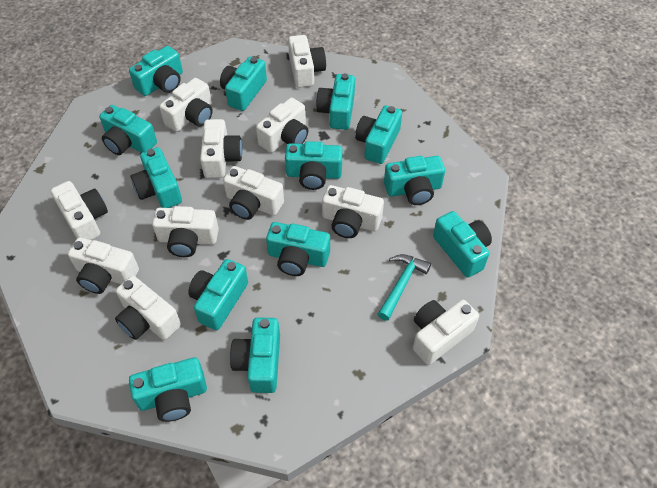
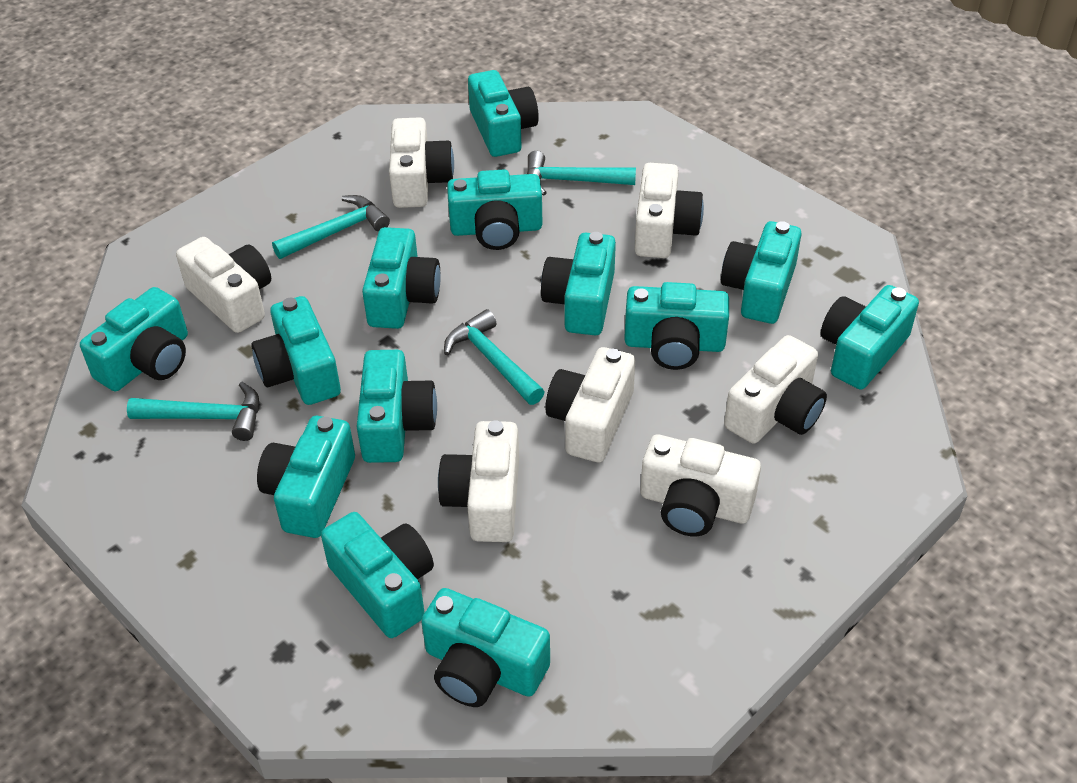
turquoise hammer: [378,254,431,321] = 1 -> [127,382,259,441] [272,195,390,259] [444,309,544,405] [526,151,636,196] = 4
white camera: [51,181,108,240] [68,237,139,294] [115,276,181,340] [152,206,219,257] [159,78,213,132] [200,119,242,178] [223,166,284,220] [256,98,308,153] [288,35,326,88] [322,185,384,238] [413,300,479,365] = 11 -> [176,237,271,333] [389,117,454,208] [438,421,519,542] [545,347,635,462] [635,163,704,258] [640,434,761,536] [724,335,827,444] = 7

